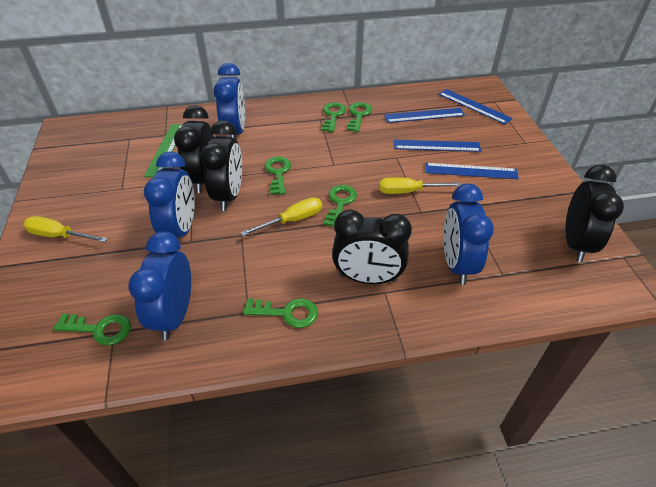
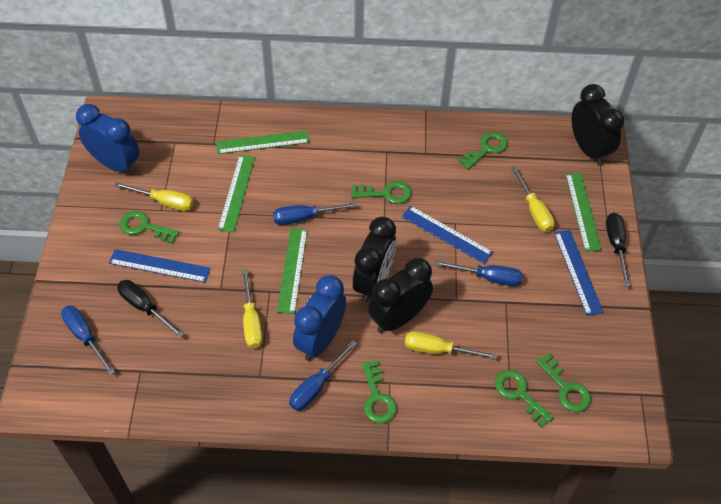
black clock: [174,105,214,193] [201,120,242,211] [332,209,412,284] [565,165,624,262] = 4 -> [353,217,396,303] [368,258,433,333] [571,84,624,165] = 3
black screwdriver: none = 0 -> [117,280,184,338] [606,213,630,287] = 2
blue clock: [128,232,191,341] [144,151,195,239] [214,63,245,139] [443,183,494,285] = 4 -> [76,104,140,175] [293,275,346,361] = 2
blue ruler: [384,108,465,123] [394,140,481,152] [425,163,519,179] [439,89,513,124] = 4 -> [109,249,211,283] [401,206,493,264] [554,230,604,316] = 3
blue screwdriver: none = 0 -> [61,306,115,375] [273,202,357,225] [289,340,357,411] [435,261,523,286] = 4
green ruler: [144,124,182,177] = 1 -> [216,131,310,154] [217,155,255,232] [277,228,308,314] [565,173,602,252] = 4
yellow screwdriver: [23,216,108,243] [241,197,322,236] [379,177,462,194] = 3 -> [114,182,194,211] [242,269,263,349] [405,332,497,359] [511,166,555,232] = 4

